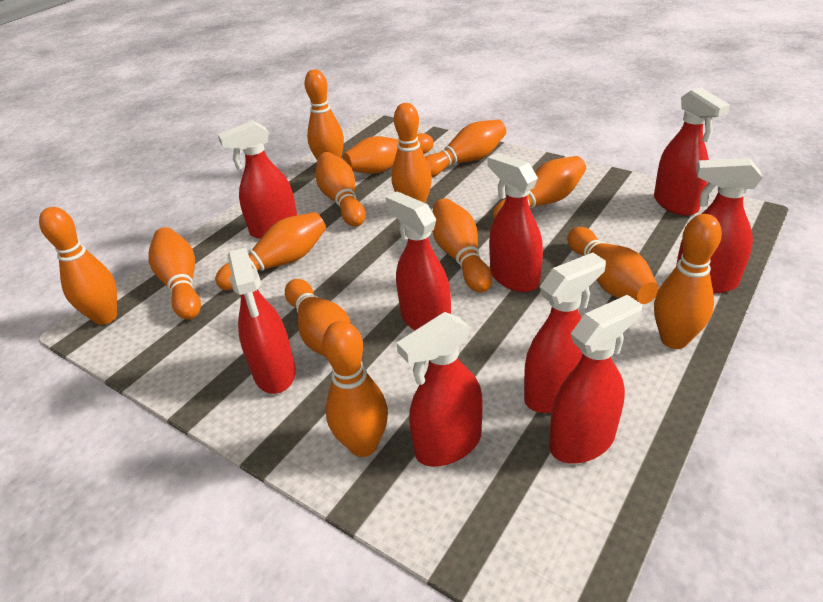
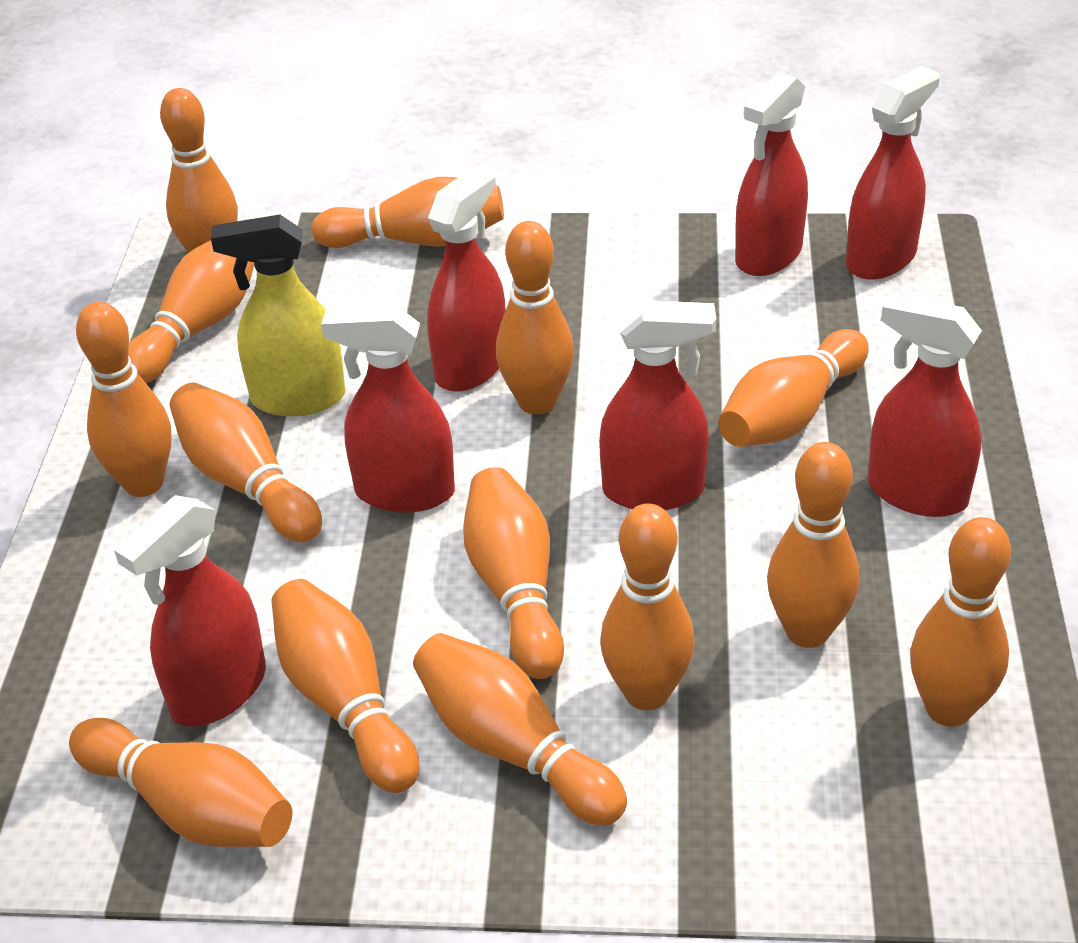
red spray bottle: [218,120,297,239] [227,248,296,394] [385,191,451,330] [396,312,483,467] [488,152,543,292] [524,253,606,413] [549,295,642,464] [654,87,730,216] [676,158,762,294] = 9 -> [114,495,266,727] [321,306,455,513] [427,166,506,392] [599,300,716,510] [735,72,808,276] [846,66,940,280] [868,294,982,517] = 7
yellow spray bottle: none = 0 -> [211,215,345,416] = 1

